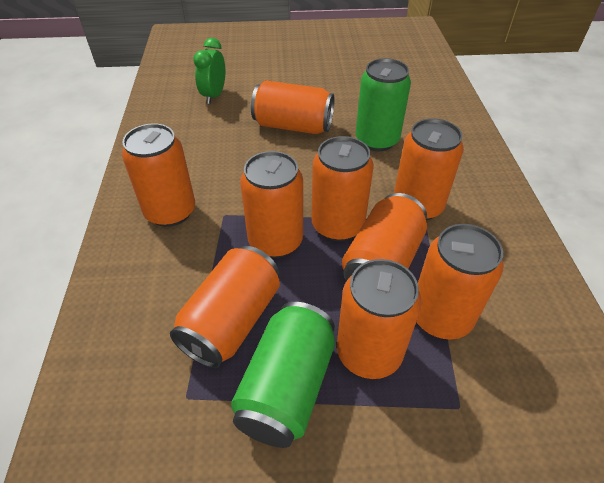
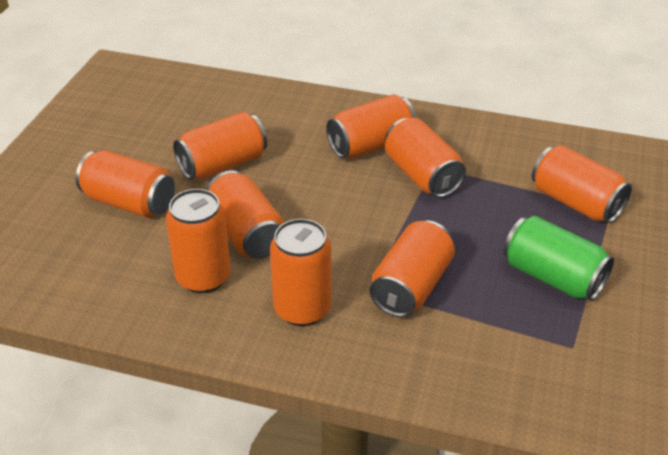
green can: [231,302,335,448] [355,58,411,151] = 2 -> [504,216,614,301] = 1
green clock: [193,38,225,104] = 1 -> none = 0

